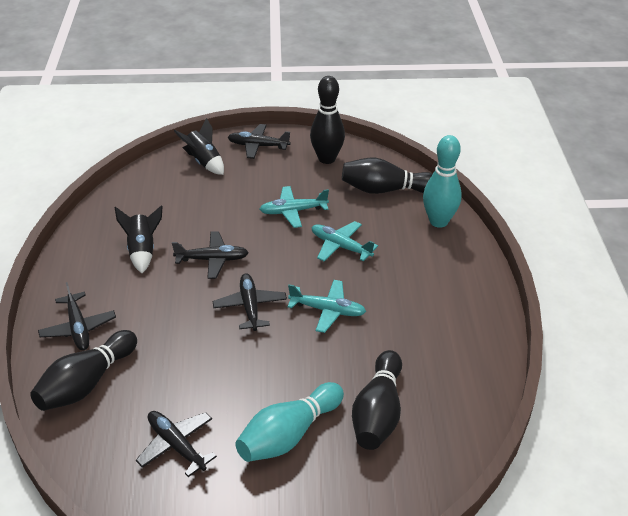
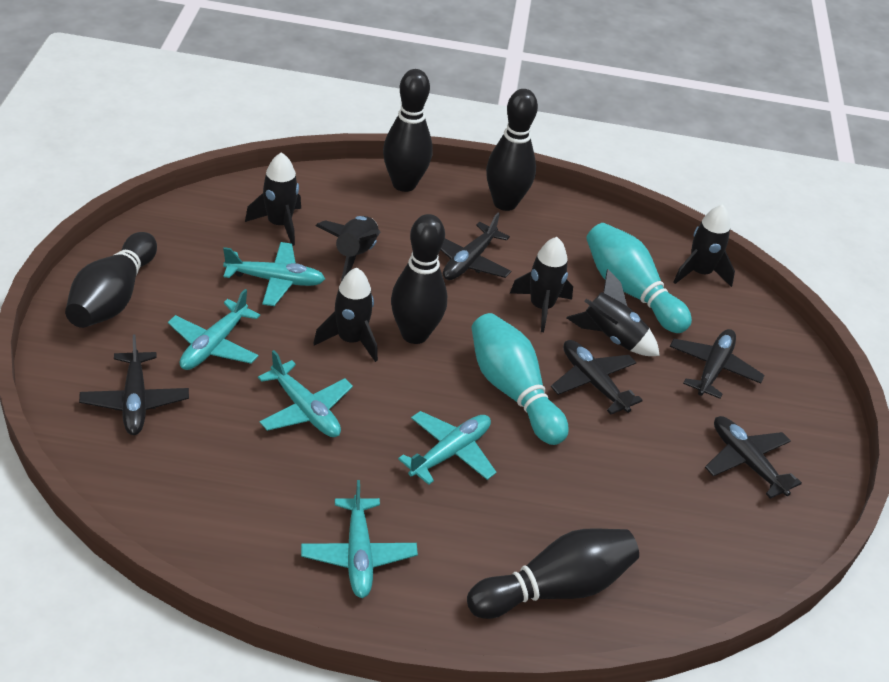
black bowling pin: [30,330,137,411] [310,76,345,164] [342,157,432,194] [352,350,402,450] = 4 -> [65,232,157,328] [383,69,433,192] [391,214,447,344] [467,528,639,619] [486,89,538,211] = 5
black rocket: [115,205,163,273] [174,118,224,175] = 2 -> [245,152,301,246] [313,268,378,362] [316,216,381,282] [510,237,573,332] [567,269,660,356] [673,204,735,287] = 6
turquoise plane: [259,186,329,228] [287,280,366,333] [312,221,378,261] = 3 -> [168,289,260,370] [223,242,325,306] [258,350,353,437] [301,480,418,598] [398,411,497,485] = 5

